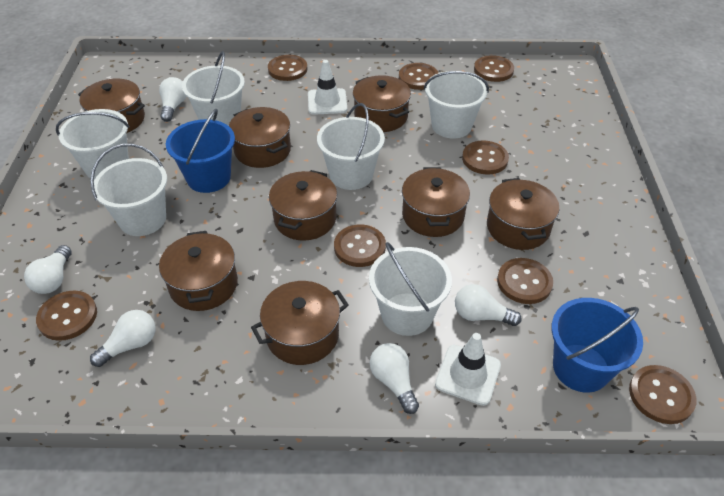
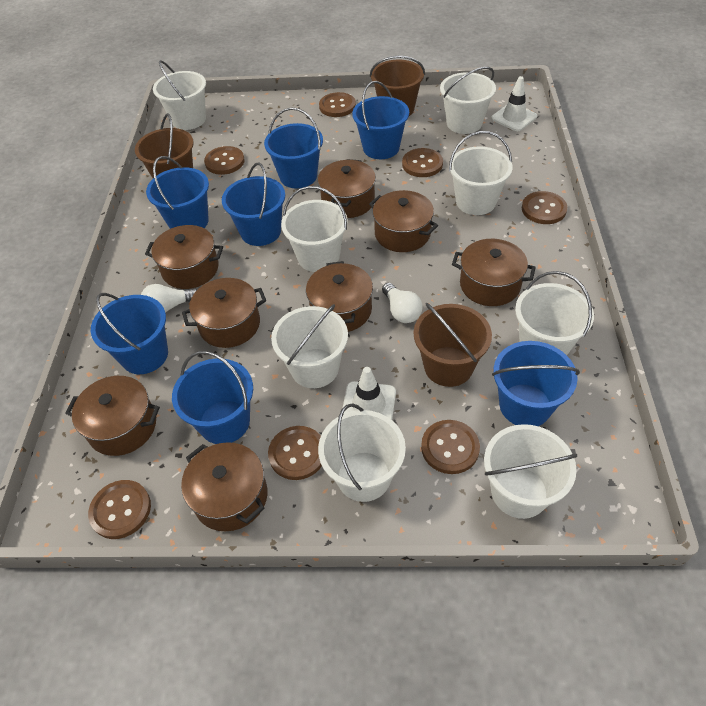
blue bucket: [166,109,235,193] [551,298,643,393] = 2 -> [91,293,168,374] [146,156,209,229] [172,351,253,444] [222,162,285,246] [264,107,323,188] [352,81,409,159] [492,341,580,426] = 7
brown bucket: none = 0 -> [135,113,194,178] [370,56,425,116] [413,303,492,387] = 3
brown button: [36,291,97,341] [268,55,308,81] [334,225,386,267] [399,63,438,90] [462,140,509,175] [474,55,514,82] [497,258,553,304] [629,365,697,424] = 8 -> [88,480,151,539] [204,146,245,175] [268,426,322,480] [319,92,356,117] [402,148,443,177] [421,420,480,474] [522,191,567,224] = 7
white bucket: [56,109,129,180] [91,144,167,236] [182,51,245,126] [317,103,385,190] [369,242,452,336] [424,71,489,138] = 6 -> [153,60,206,130] [271,304,348,388] [281,186,348,272] [318,403,406,502] [440,67,496,134] [449,131,513,215] [484,424,577,519] [515,271,594,355] = 8
white light bulb: [24,245,72,294] [90,310,155,367] [159,77,187,122] [370,343,419,414] [455,284,521,326] = 5 -> [141,284,197,313] [382,283,423,323] = 2

